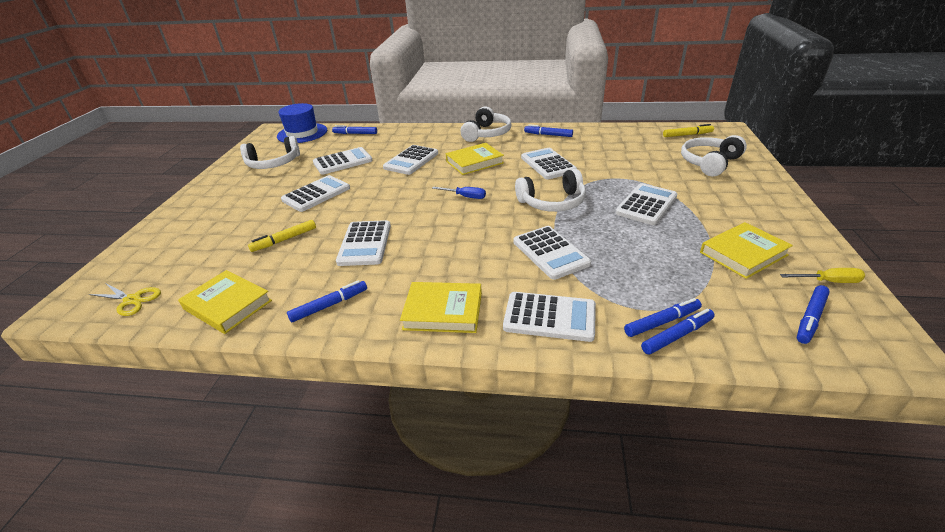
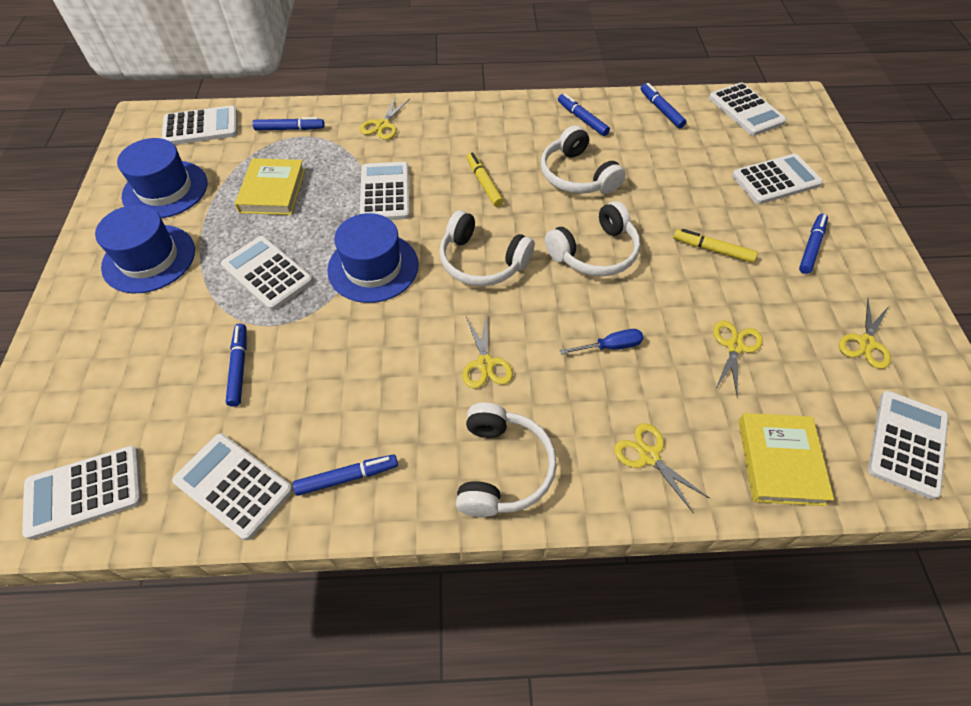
blue hat: [277,103,327,143] = 1 -> [95,205,195,293] [117,138,207,218] [327,213,419,303] = 3
yellow book: [178,270,272,334] [400,282,482,333] [446,143,504,175] [700,222,793,279] = 4 -> [235,158,305,215] [738,413,834,506] = 2
yellow scissors: [89,283,161,316] = 1 -> [360,98,410,140] [462,313,513,389] [614,423,709,513] [713,321,763,398] [839,299,891,369] = 5
yellow screwdriver: [780,268,865,283] = 1 -> none = 0

